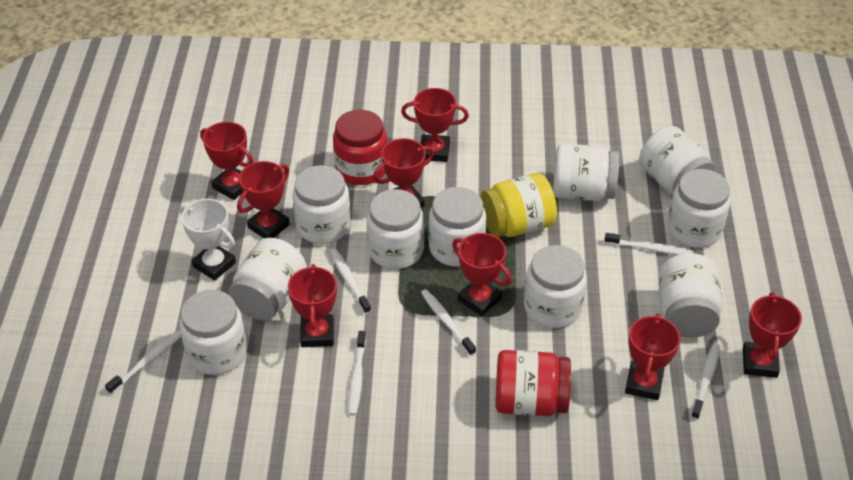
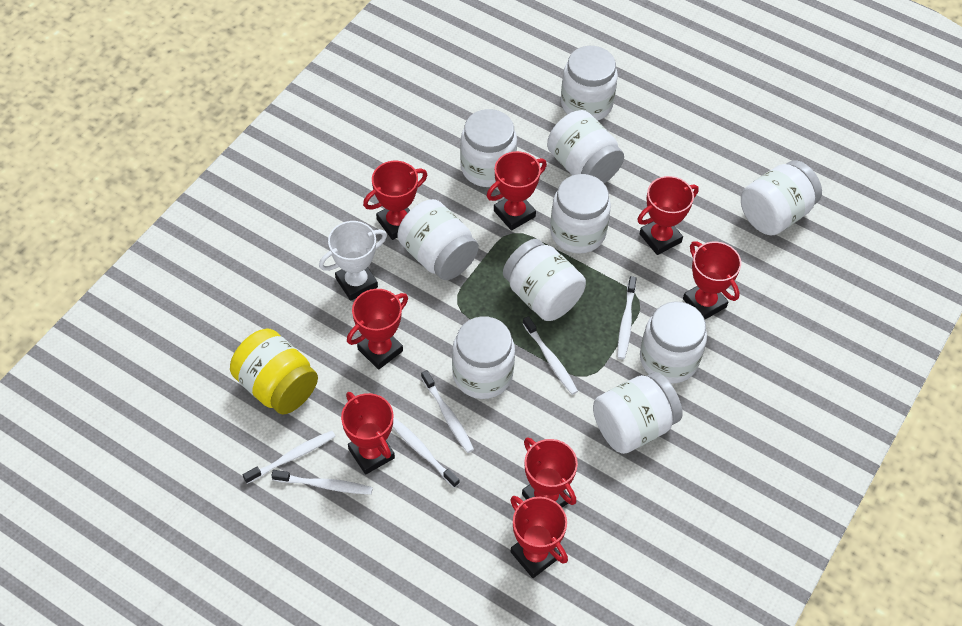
red jar: [333,110,387,185] [495,350,571,416] = 2 -> none = 0

